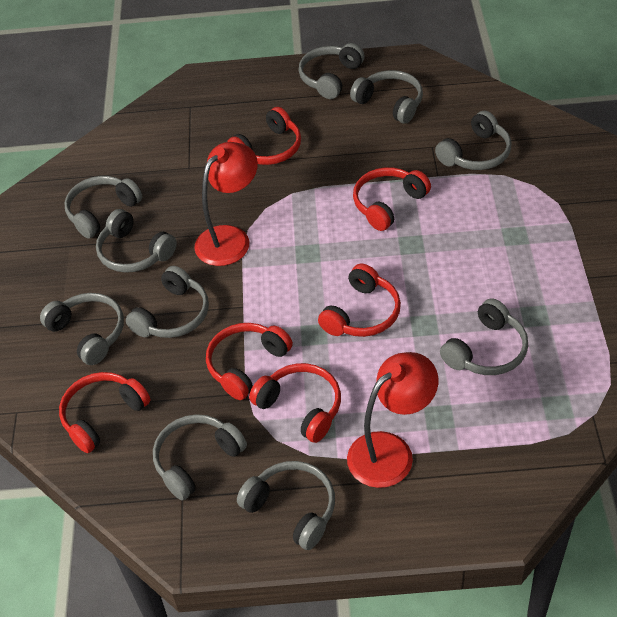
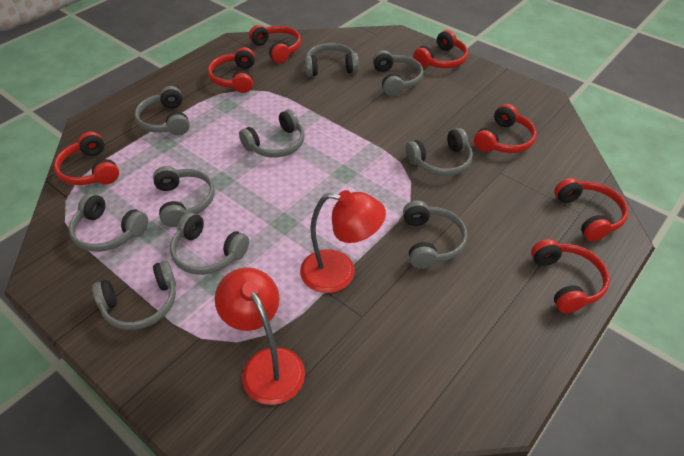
red headphones: [59,372,150,453] [206,323,293,400] [227,107,301,165] [249,363,341,443] [318,264,401,337] [353,167,431,231] = 6 -> [54,132,119,185] [208,47,255,93] [249,25,301,63] [413,30,468,68] [474,104,536,153] [531,239,610,313] [554,178,628,241] = 7

